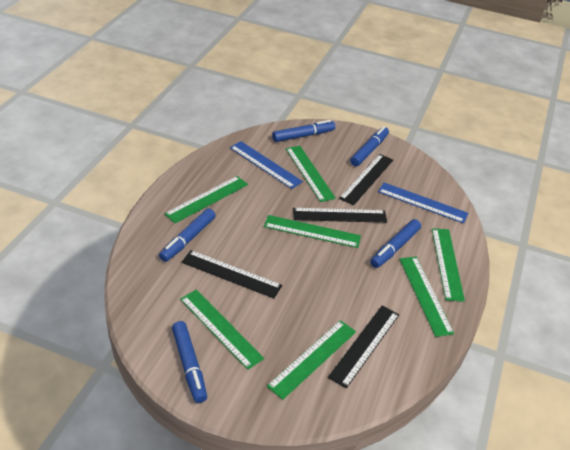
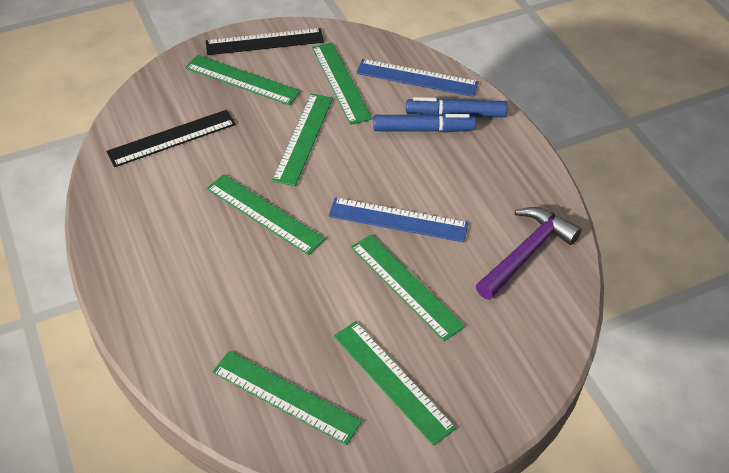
black ruler: [181,250,282,298] [293,208,387,223] [328,306,399,388] [339,154,393,205] = 4 -> [106,110,236,167] [206,28,324,55] = 2
blue marker: [159,208,216,262] [172,321,207,403] [272,120,335,142] [350,126,389,166] [370,219,421,268] = 5 -> [374,114,476,133] [406,97,507,117] = 2
purple hammer: none = 0 -> [476,207,582,300] = 1

